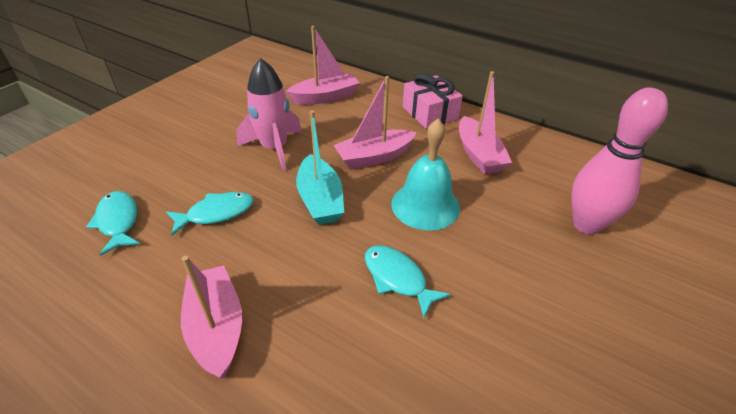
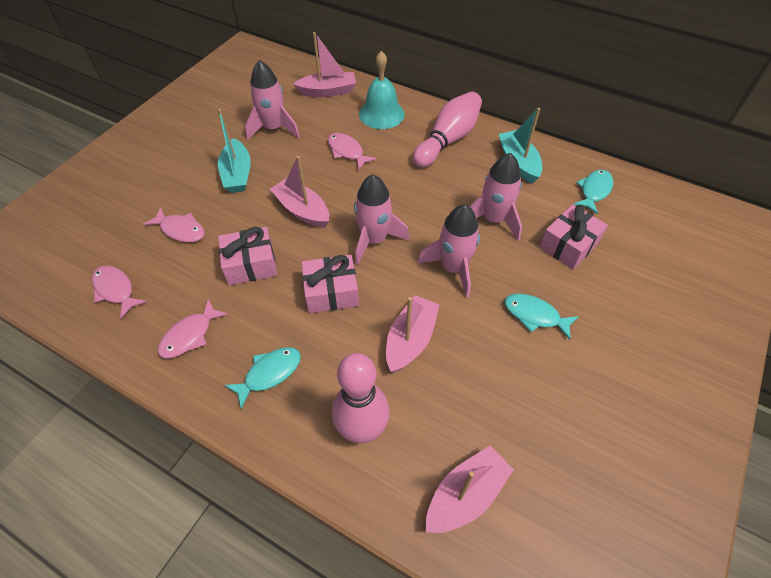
pink bowling pin: [571,87,668,235] = 1 -> [332,353,390,443] [413,91,482,168] = 2
pink fish: none = 0 -> [92,266,147,319] [143,207,205,242] [158,299,228,358] [328,133,376,170] = 4
pink gift: [403,73,463,129] = 1 -> [218,227,277,285] [301,255,359,313] [540,204,608,269] = 3
pink rocket: [236,58,302,171] = 1 -> [245,60,300,140] [354,174,410,265] [417,204,480,298] [469,153,522,240] = 4
turquoise boat: [296,110,344,225] = 1 -> [218,109,251,193] [498,108,542,184] = 2

